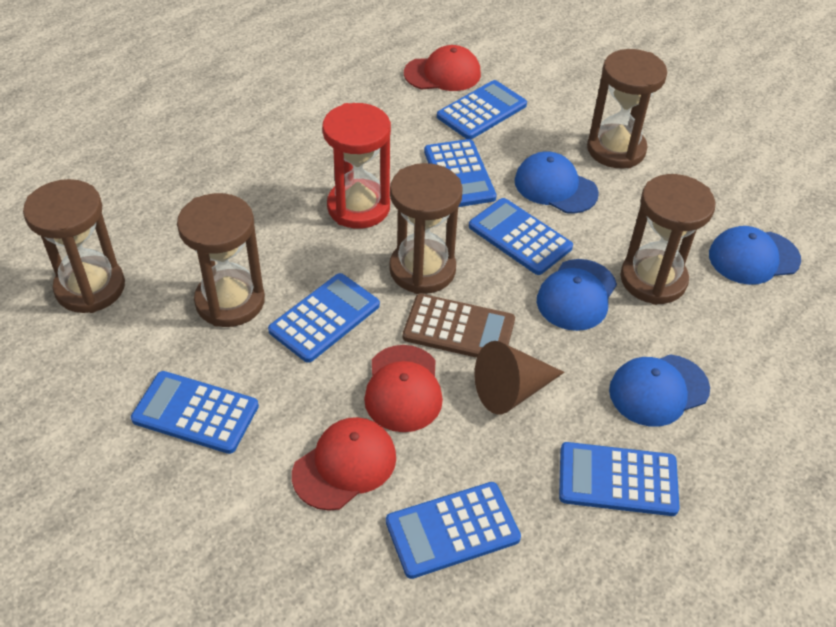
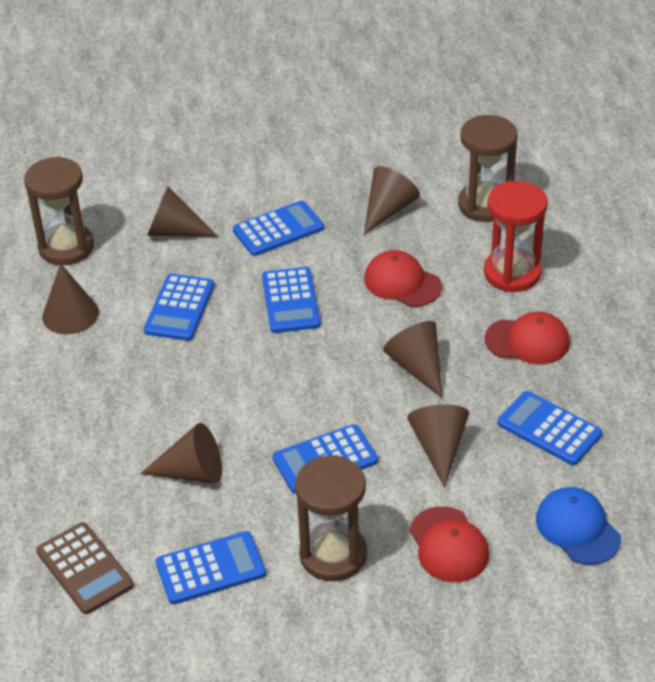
blue calculator: [131,371,259,454] [268,273,380,363] [386,482,521,579] [424,139,497,207] [437,80,527,139] [469,198,573,275] [559,442,680,516] = 7 -> [144,274,214,341] [156,531,266,604] [233,201,324,256] [262,267,321,333] [273,424,378,494] [498,391,602,465] = 6
blue cap: [514,151,599,214] [537,259,617,331] [609,354,710,427] [709,226,801,285] = 4 -> [536,487,621,565] = 1
brown cone: [474,341,565,415] = 1 -> [42,263,99,334] [140,423,222,484] [147,186,218,237] [364,166,420,234] [383,321,443,398] [407,404,469,488] = 6
brown hourglass: [23,179,125,313] [177,193,265,327] [389,163,463,294] [587,49,667,168] [620,174,715,305] = 5 -> [24,156,94,265] [295,455,367,581] [458,115,518,222] = 3

